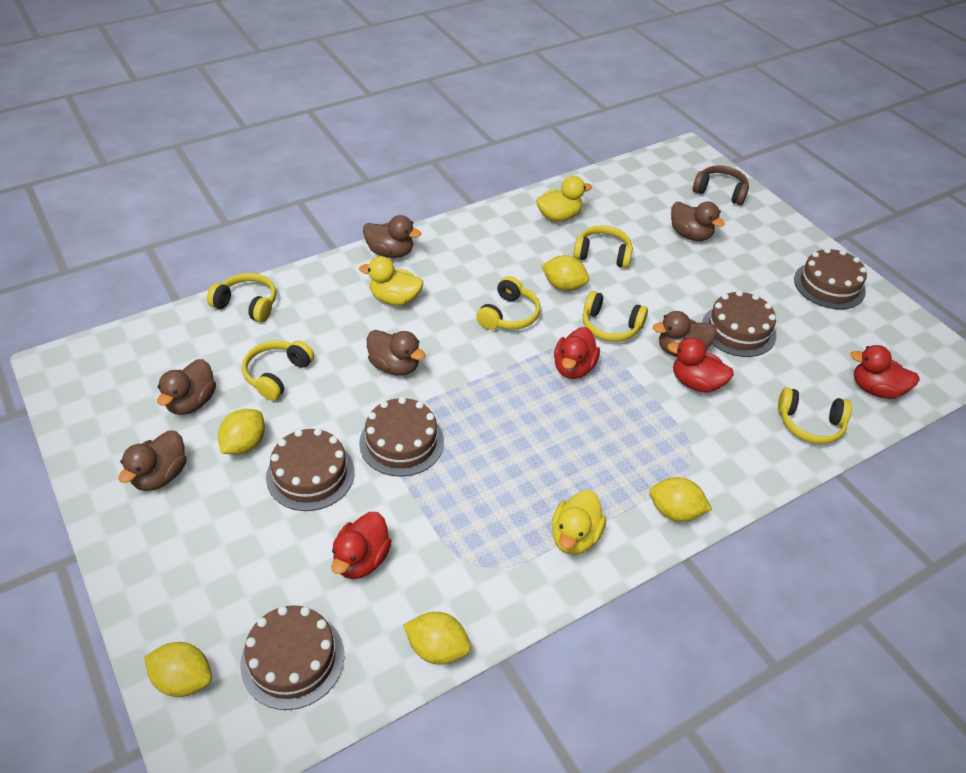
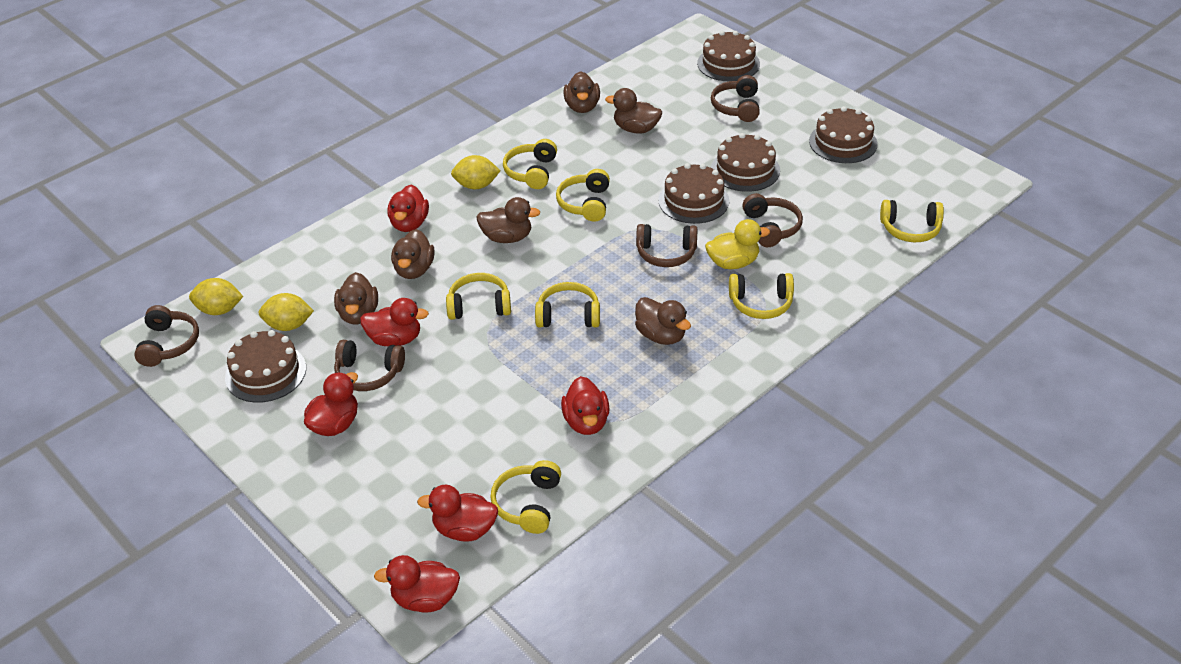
brown headphones: [693,165,749,205] = 1 -> [134,305,199,367] [334,340,405,391] [636,224,698,267] [711,75,760,122] [742,193,803,247] = 5
red duck: [331,512,392,579] [554,327,600,379] [667,338,734,393] [850,345,920,399] = 4 -> [304,372,358,436] [360,298,429,347] [374,555,460,613] [387,185,429,232] [417,485,498,542] [561,376,610,435] = 6
yellow duck: [359,256,423,306] [536,176,592,222] [551,490,606,555] = 3 -> [705,219,770,269] = 1
yellow headphones: [207,273,276,323] [242,340,314,401] [476,276,540,330] [573,225,633,268] [583,291,648,342] [778,387,852,444] = 6 -> [446,273,511,320] [490,460,561,534] [503,139,557,189] [535,282,600,327] [556,169,610,222] [729,273,794,319] [880,200,944,242] = 7
yellow lemon: [144,642,212,697] [218,409,265,455] [403,612,471,665] [541,255,589,291] [649,477,712,522] = 5 -> [189,278,243,315] [259,293,314,331] [451,155,500,189] = 3

